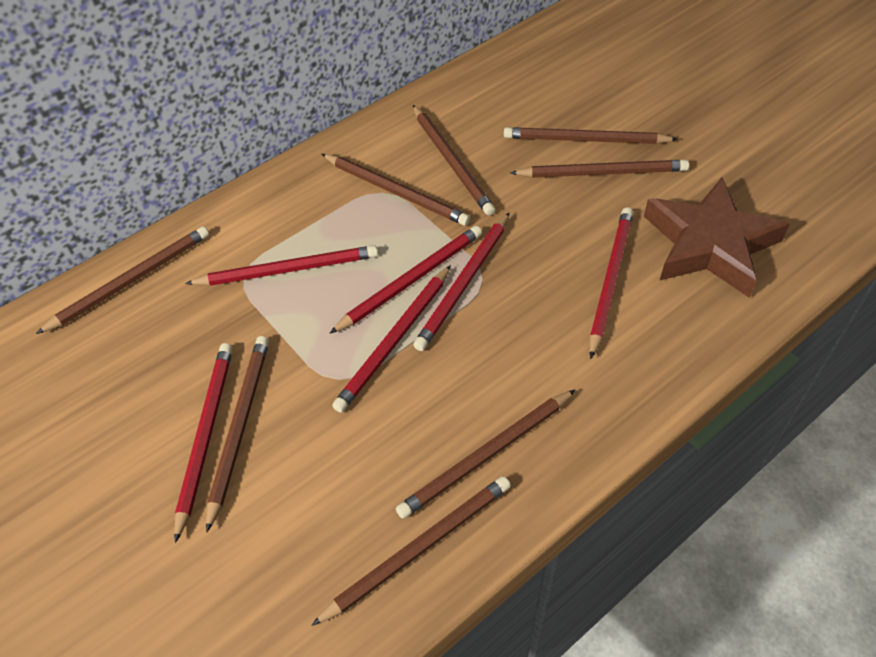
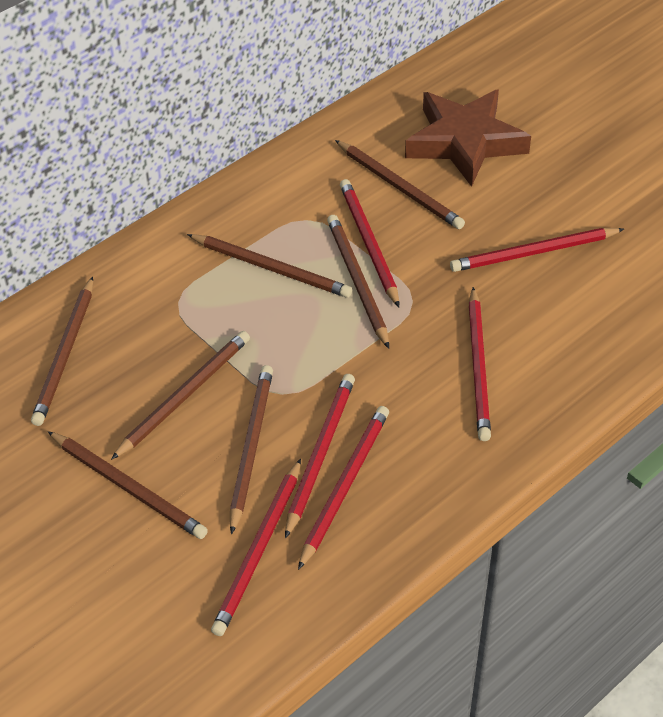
brown pencil: [36,226,209,334] [206,336,269,533] [311,476,511,626] [321,154,470,226] [396,390,575,519] [413,105,495,215] [504,127,678,144] [510,160,689,178] = 8 -> [31,276,93,426] [48,431,208,539] [111,331,250,460] [187,234,352,298] [230,365,273,535] [327,215,389,349] [335,140,465,229] = 7

